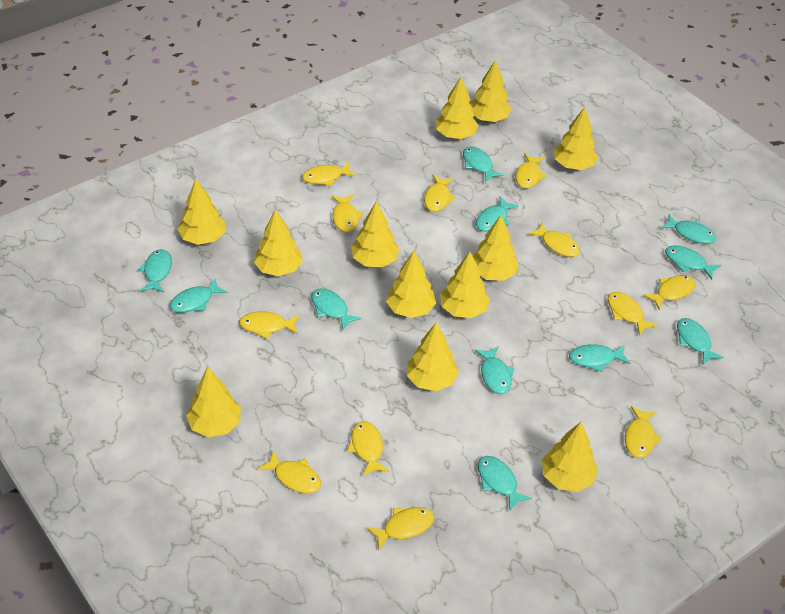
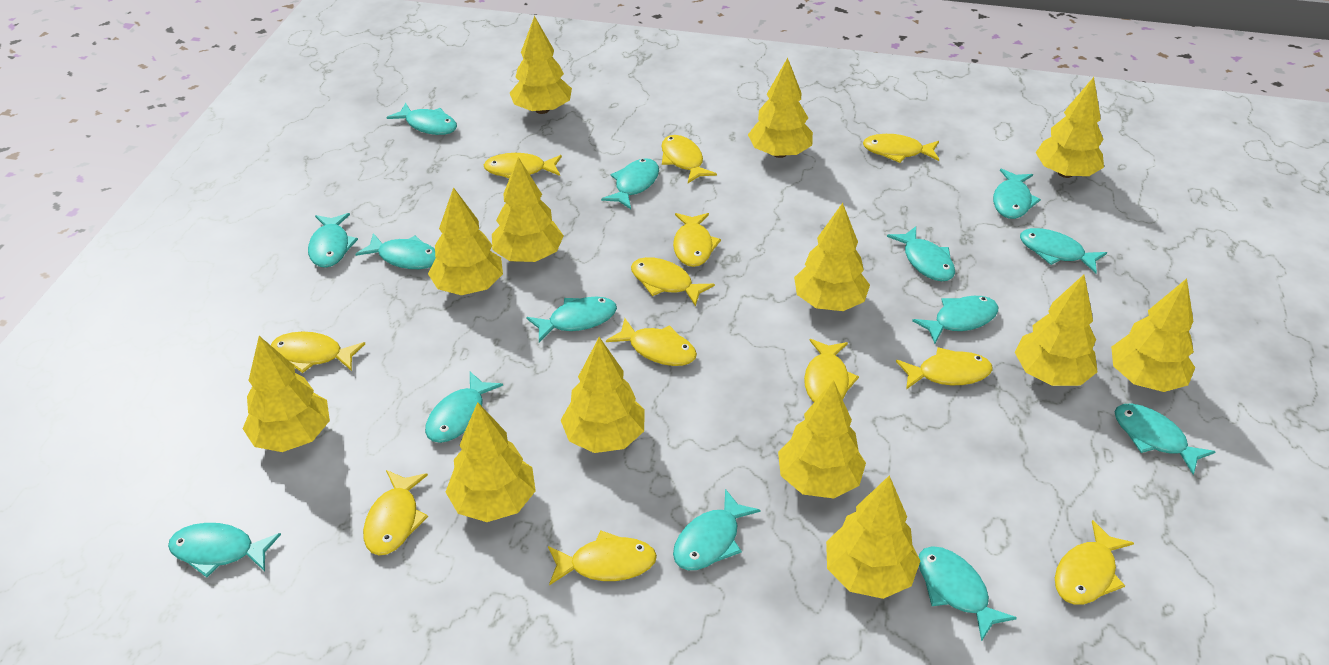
turquoise fish: [138,249,172,292] [170,278,228,313] [311,289,361,331] [463,147,503,182] [474,346,514,394] [476,197,518,232] [478,456,532,510] [569,344,631,372] [660,214,716,244] [665,245,721,280] [677,318,724,365] = 11 -> [168,523,281,577] [308,213,358,268] [356,233,436,269] [386,102,457,135] [425,372,503,443] [526,297,617,342] [601,158,659,209] [673,489,761,570] [887,226,955,281] [912,296,998,344] [919,546,1017,642] [993,168,1041,219] [1020,228,1107,273] [1114,404,1216,475] = 14
yellow tree: [178,179,225,245] [186,367,241,437] [254,209,303,276] [351,201,399,267] [386,251,436,318] [407,322,459,391] [436,77,479,139] [440,252,490,318] [470,60,511,122] [473,215,519,281] [542,422,598,492] [554,107,598,170] = 12 -> [243,336,330,452] [428,187,503,295] [446,402,536,522] [492,157,564,262] [510,16,572,114] [561,337,645,453] [748,58,813,158] [778,380,866,499] [794,203,870,311] [826,475,921,599] [1015,274,1098,386] [1035,77,1104,178] [1111,278,1195,392] = 13

